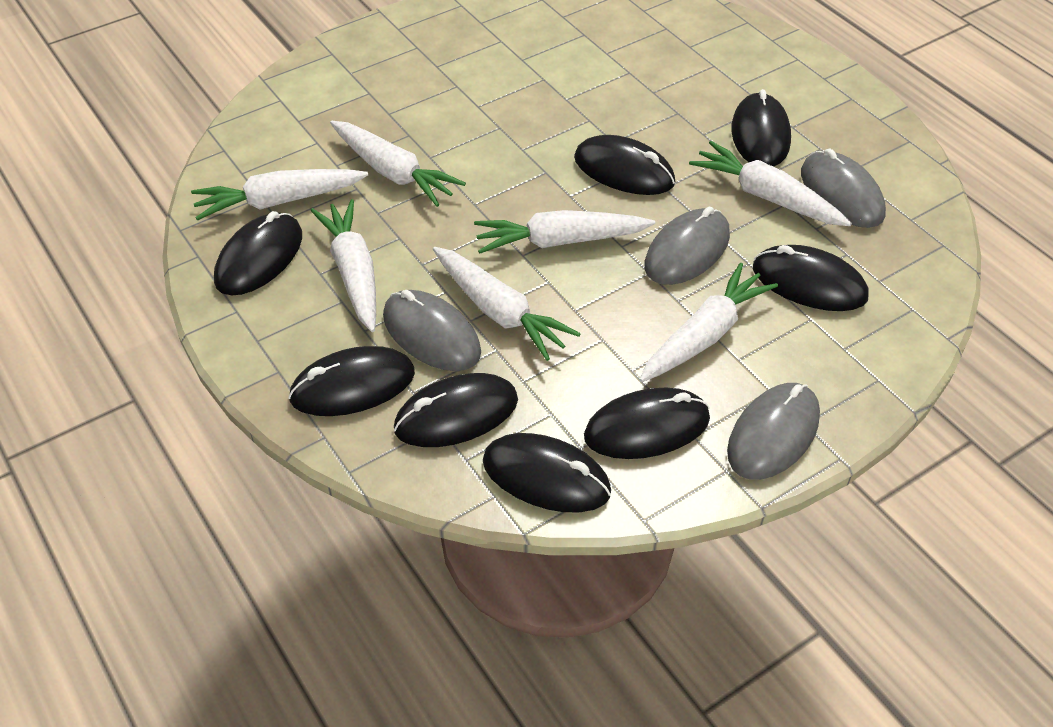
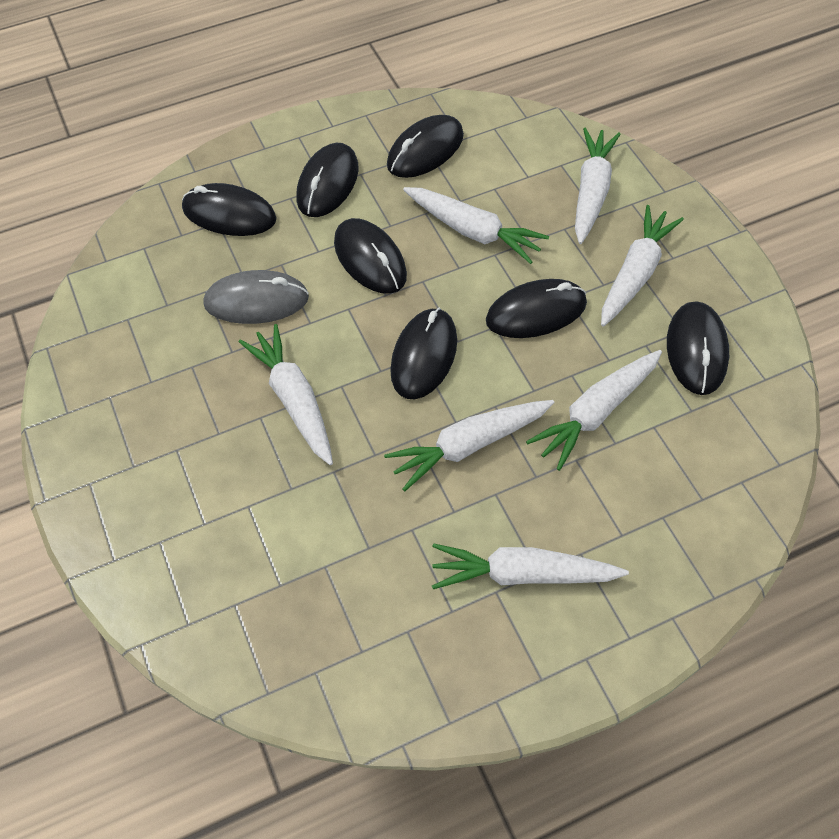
black mouse: [214,211,302,295] [288,346,415,416] [394,373,518,447] [483,433,611,512] [574,135,675,195] [584,388,710,459] [731,89,791,167] [753,245,869,311] = 8 -> [182,183,277,236] [297,143,359,217] [334,218,407,294] [387,115,464,178] [390,308,457,399] [486,279,587,338] [667,301,729,395] = 7
grey mouse: [383,290,481,371] [644,207,730,285] [727,383,820,480] [801,149,886,228] = 4 -> [203,270,309,324] = 1

